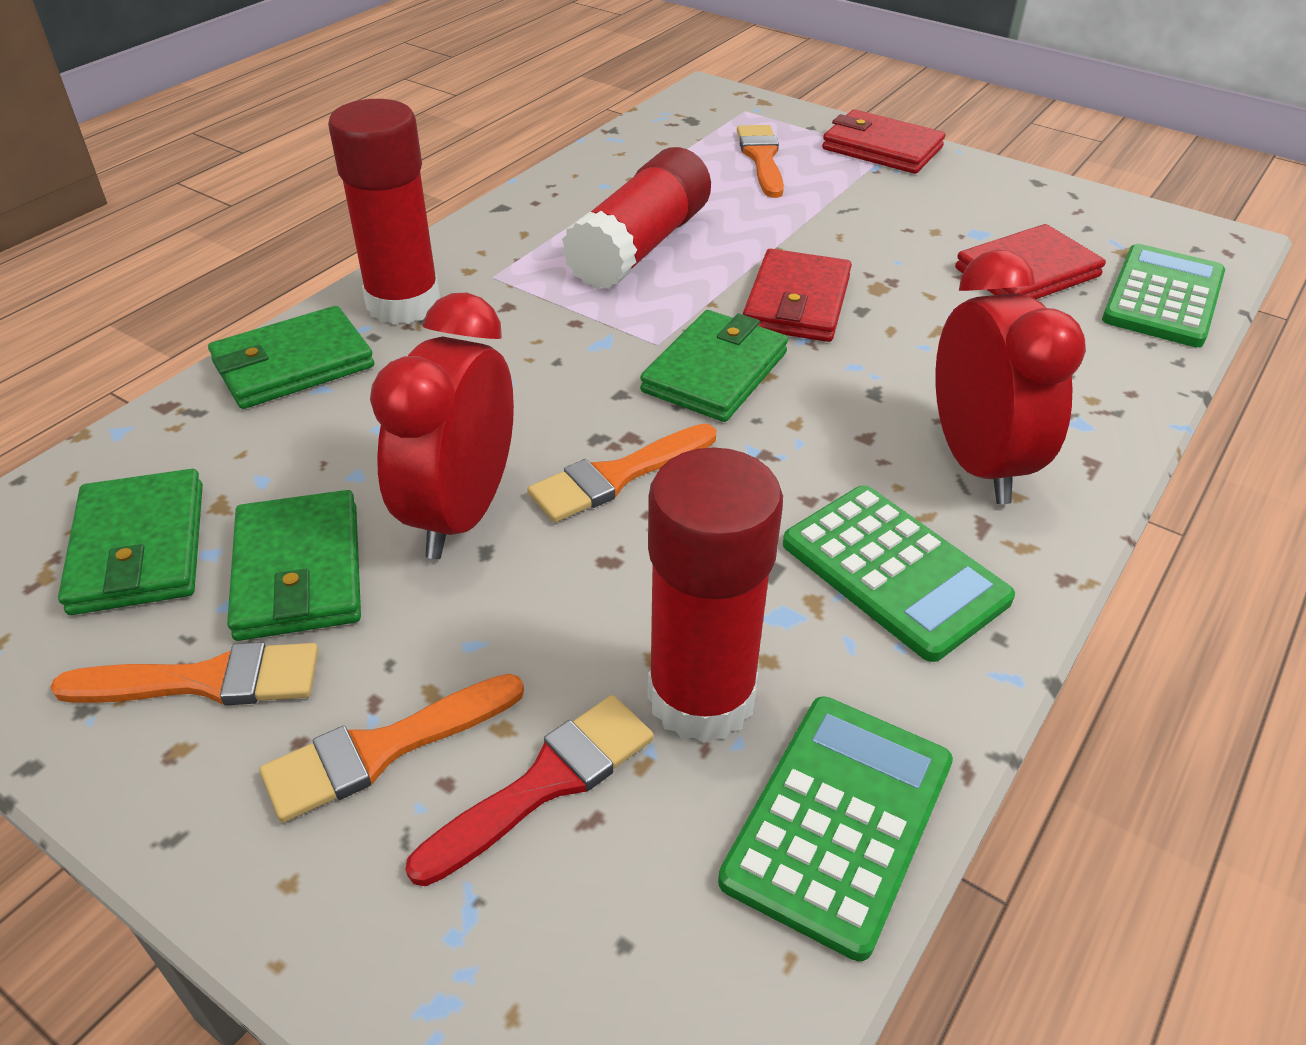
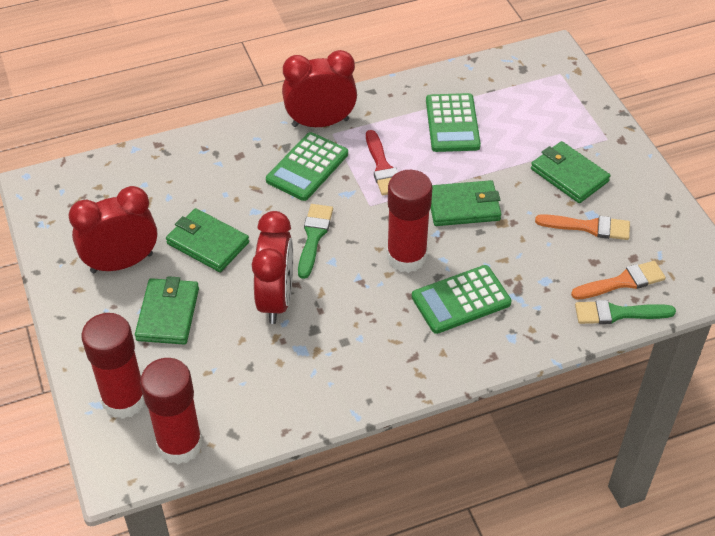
green brush: none = 0 -> [298,204,333,279] [575,300,676,324] = 2
orange brush: [50,642,319,705] [260,674,524,823] [527,424,716,523] [737,125,784,198] = 4 -> [535,214,630,240] [571,261,666,300] = 2
red clock: [370,293,514,559] [935,250,1086,504] = 2 -> [69,186,157,273] [252,211,293,324] [282,50,357,127] = 3
red wallet: [743,249,852,342] [822,109,945,174] [955,224,1106,299] = 3 -> none = 0

